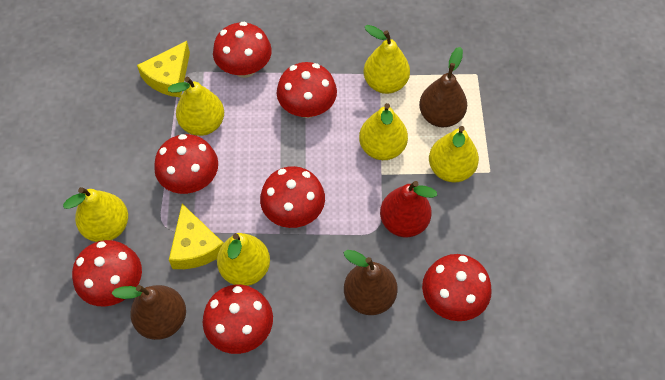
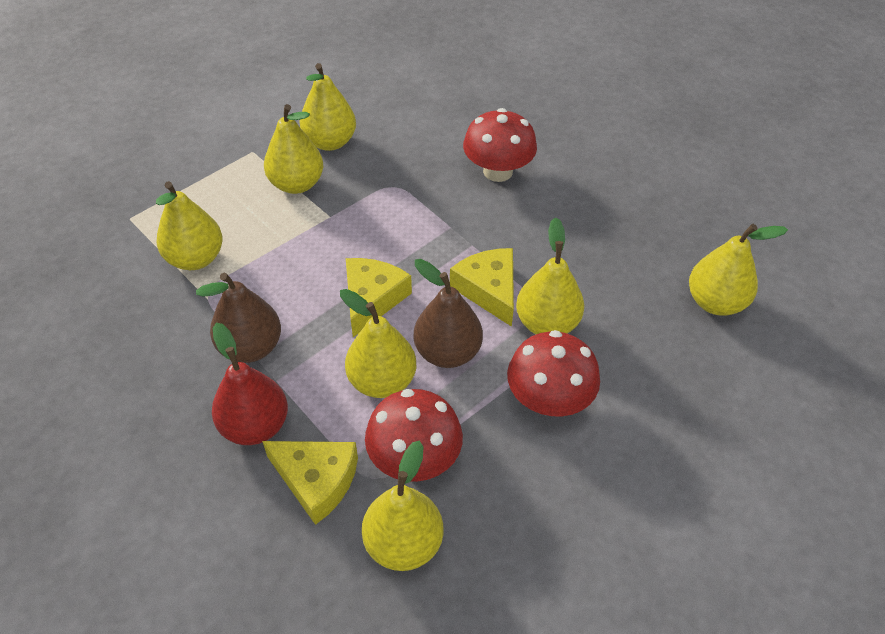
brown pear: [111,285,186,340] [343,250,398,315] [419,47,467,127] = 3 -> [196,273,281,363] [414,259,483,368] = 2
red mushroom: [72,240,142,307] [154,134,218,194] [203,285,273,354] [213,22,272,78] [260,166,325,228] [276,62,337,118] [422,254,492,321] = 7 -> [365,389,463,482] [463,108,537,182] [507,330,600,416] = 3
yellow cheese: [137,41,190,97] [169,204,224,269] = 2 -> [262,441,358,525] [346,258,412,337] [450,248,514,327] = 3
yellow pear: [63,187,128,242] [168,77,224,136] [217,233,270,286] [359,103,408,160] [364,25,410,94] [429,126,479,182] = 6 -> [156,181,222,270] [264,104,323,194] [299,63,356,151] [340,289,416,398] [362,441,443,571] [516,217,584,334] [689,224,788,316] = 7

